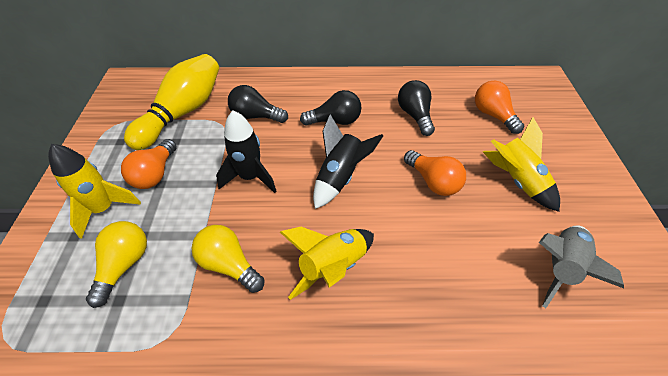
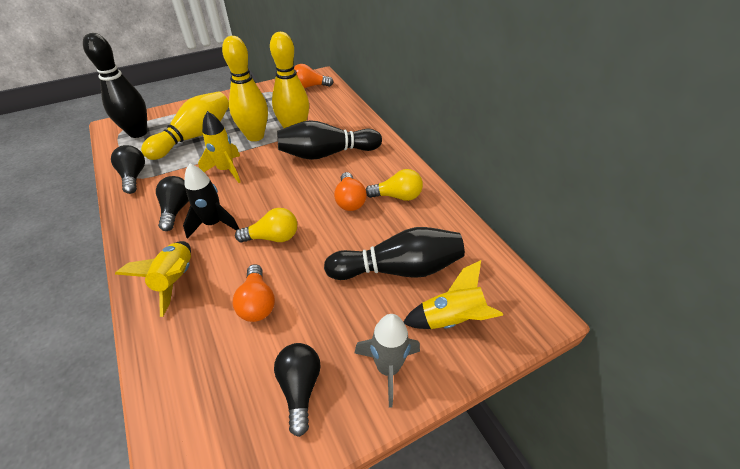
black bowling pin: none = 0 -> [83,33,147,138] [277,120,382,160] [324,227,465,280] = 3
black rocket: [216,110,276,193] [313,114,383,209] = 2 -> [183,164,239,239] = 1
yellow bowling pin: [124,54,219,150] = 1 -> [141,91,229,160] [222,36,268,141] [270,32,309,128] = 3

